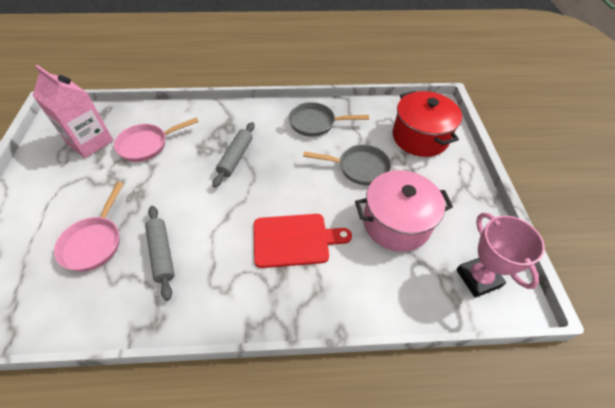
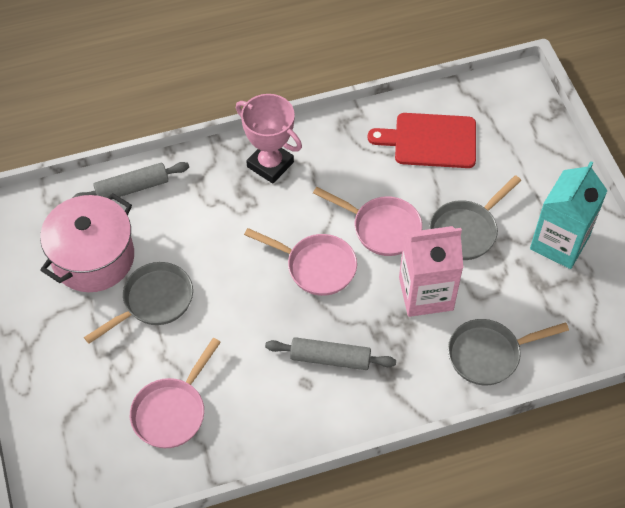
grey pan: [289,102,369,137] [303,144,391,185] = 2 -> [84,262,193,344] [429,175,521,260] [448,319,569,385] = 3
pink pan: [54,182,123,272] [114,117,199,162] = 2 -> [130,338,221,448] [244,228,357,296] [313,187,422,256] = 3
red pot: [392,91,462,157] = 1 -> none = 0
turquoise carton: none = 0 -> [530,161,608,269] = 1

